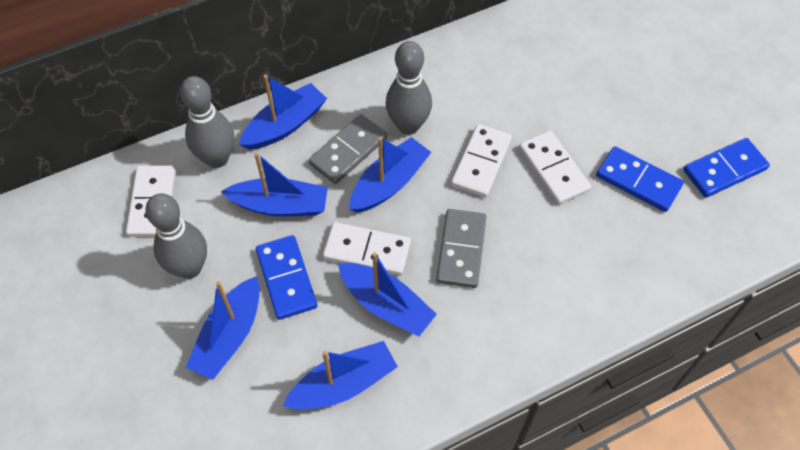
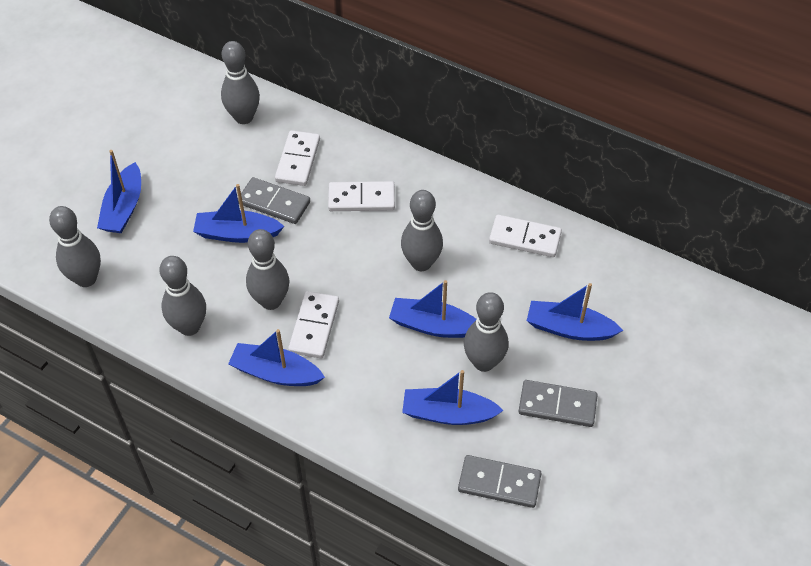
blue domino: [256,235,317,320] [596,146,684,212] [683,138,770,198] = 3 -> none = 0
grey bowling pin: [145,193,207,279] [180,76,234,168] [386,41,432,135] = 3 -> [49,206,101,287] [159,256,206,336] [221,41,260,124] [246,229,289,310] [401,190,443,271] [464,292,508,372] = 6
grey domino: [309,114,387,184] [436,209,486,288] = 2 -> [238,177,310,224] [458,455,542,508] [518,380,598,427] = 3

